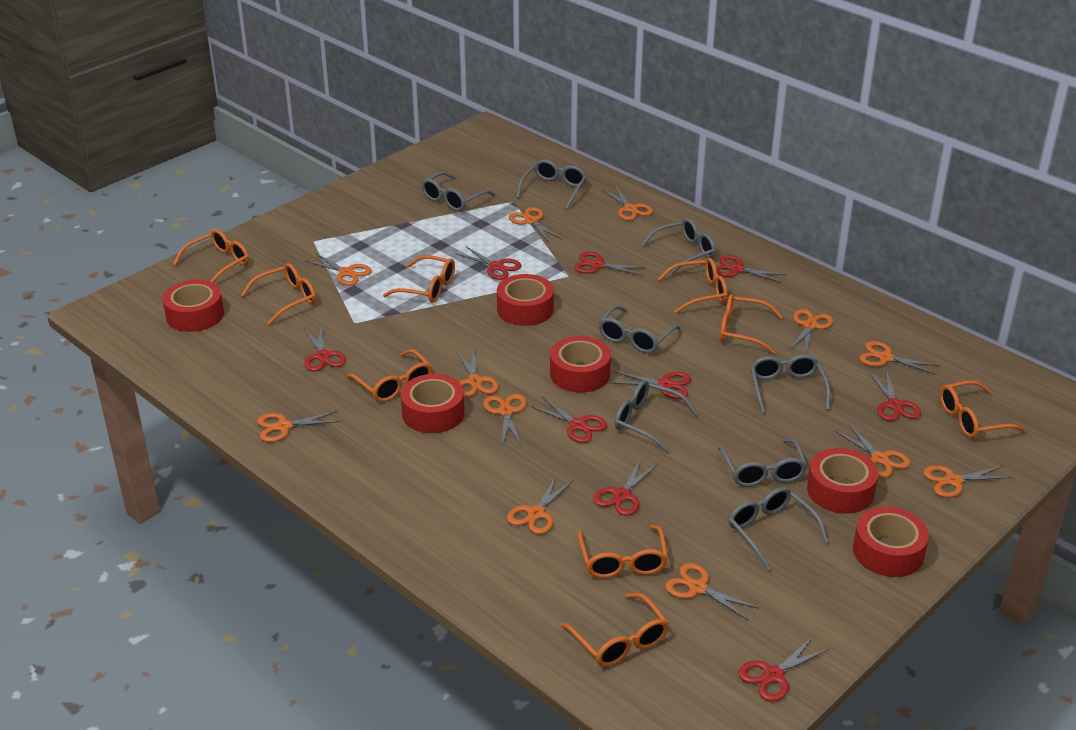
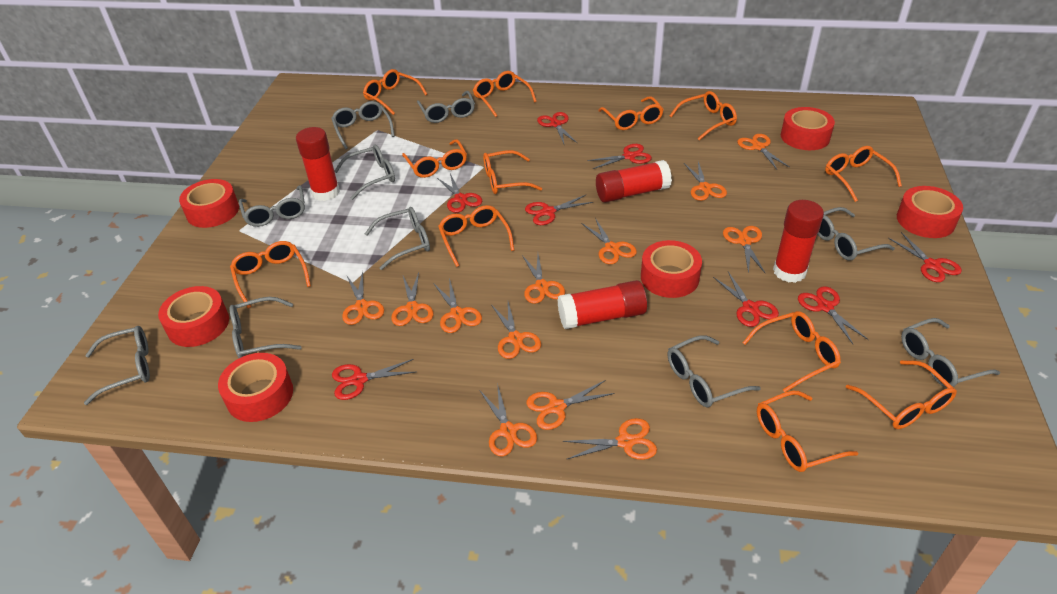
grey glasses: [421,172,495,211] [516,159,587,210] [599,305,681,353] [615,380,698,453] [641,218,716,274] [718,439,807,487] [729,487,828,570] [750,354,830,414] = 8 -> [84,326,150,405] [229,297,302,358] [239,185,305,227] [331,101,395,149] [335,145,395,200] [365,207,430,270] [417,91,475,123] [668,335,761,408] [817,207,895,260] [901,318,1000,388] = 10
orange glasses: [173,229,249,283] [241,263,316,325] [346,349,433,402] [383,255,455,303] [561,593,669,667] [578,525,668,578] [658,258,727,313] [720,294,783,354] [940,380,1026,438] = 9 -> [230,241,311,308] [363,69,428,115] [402,139,467,178] [438,205,515,267] [473,71,537,117] [483,150,542,194] [598,96,664,130] [670,91,737,140] [743,311,841,392] [757,391,858,472] [825,146,902,202] [846,360,957,429] = 12
red glue stick: none = 0 -> [296,127,340,201] [557,280,647,329] [596,160,672,203] [773,200,824,283] = 4
red scissors: [304,327,346,371] [455,246,522,280] [530,397,607,443] [574,252,646,276] [593,458,658,516] [612,371,691,399] [716,255,785,283] [738,638,829,701] [869,372,921,421] = 9 -> [332,359,416,400] [437,174,482,213] [525,195,593,225] [537,112,577,144] [587,144,652,169] [713,272,779,327] [798,286,869,344] [888,232,962,282] = 8

